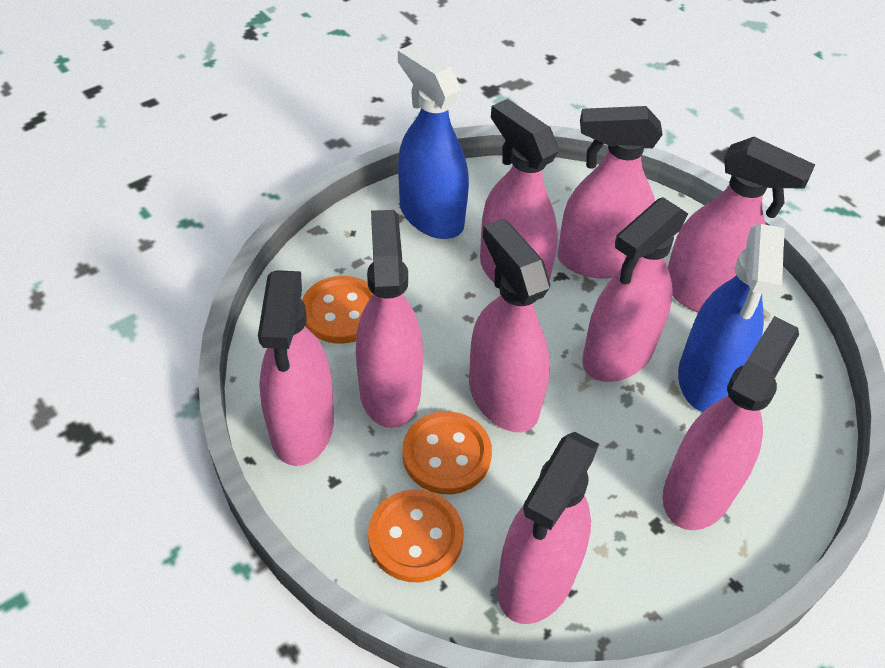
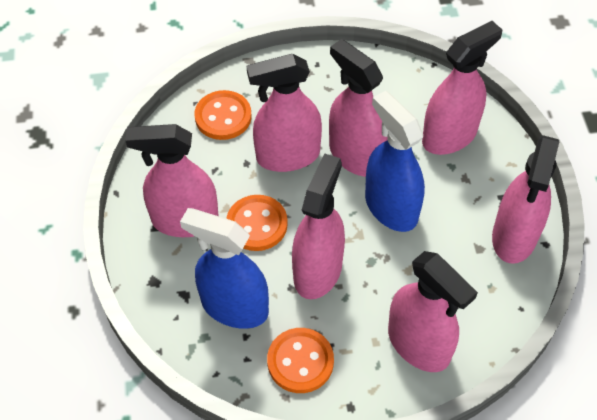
pink spray bottle: [258,270,334,466] [356,210,423,428] [469,219,551,432] [480,99,559,284] [497,432,599,624] [558,106,663,279] [582,197,688,382] [663,316,799,530] [668,137,815,313] = 9 -> [125,124,219,237] [247,54,322,172] [292,153,345,299] [329,39,388,177] [388,251,478,372] [422,21,502,155] [492,135,559,264] = 7

